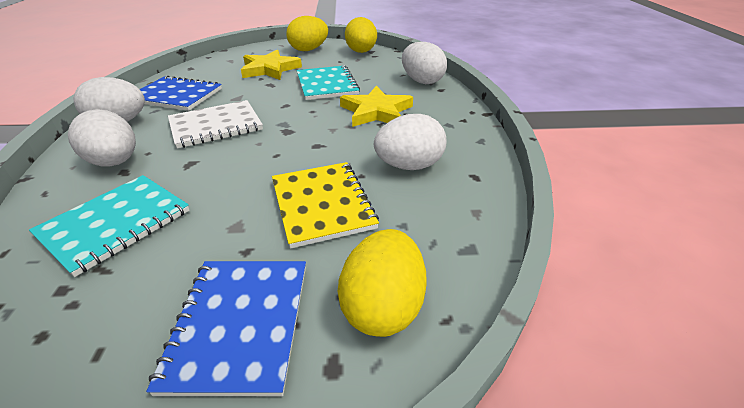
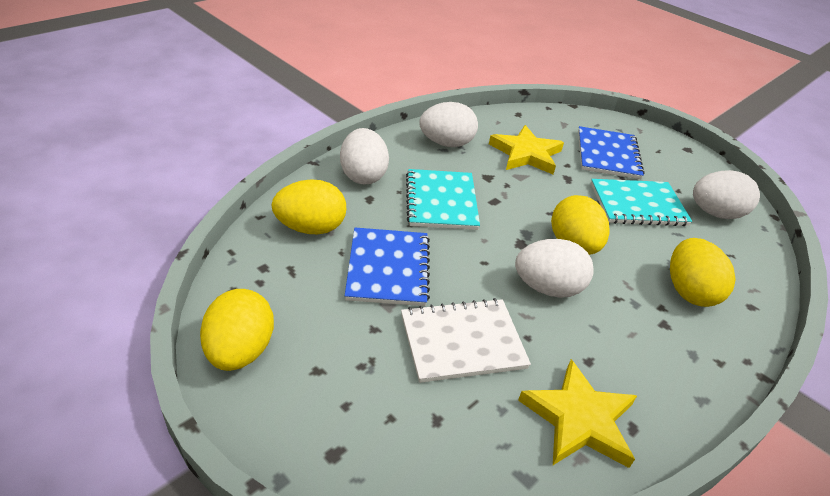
yellow egg: [286,16,328,51] [338,229,427,337] [345,17,377,53] = 3 -> [200,289,274,371] [272,179,346,234] [551,195,609,255] [670,238,736,307] = 4
yellow notebook: [272,162,379,249] = 1 -> none = 0

